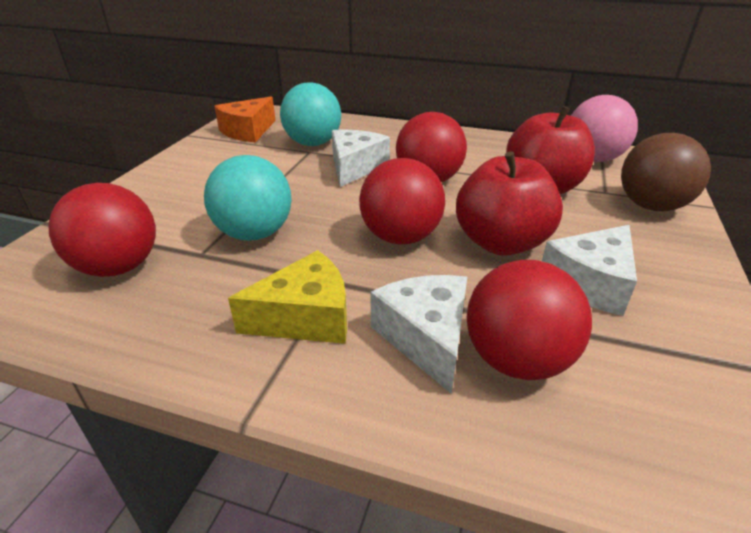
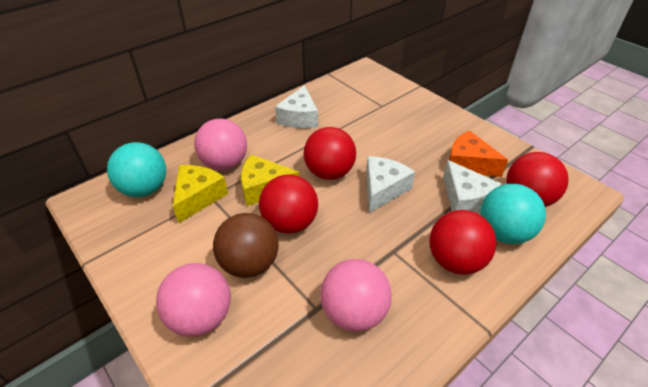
pink ball: [571,95,638,162] = 1 -> [156,263,231,337] [194,119,247,170] [320,259,392,332] = 3
red apple: [456,151,563,256] [506,106,595,194] = 2 -> none = 0
yellow cheese: [228,250,347,344] = 1 -> [173,165,228,223] [241,155,299,206] = 2

